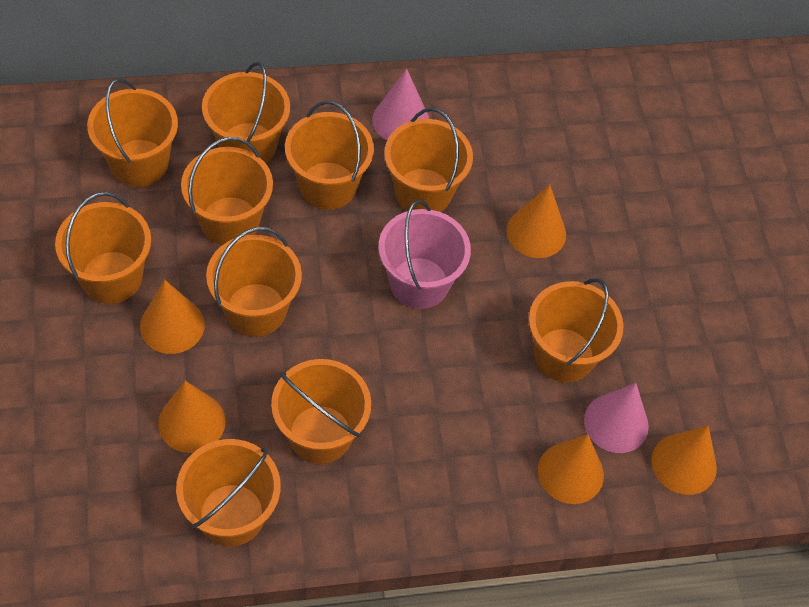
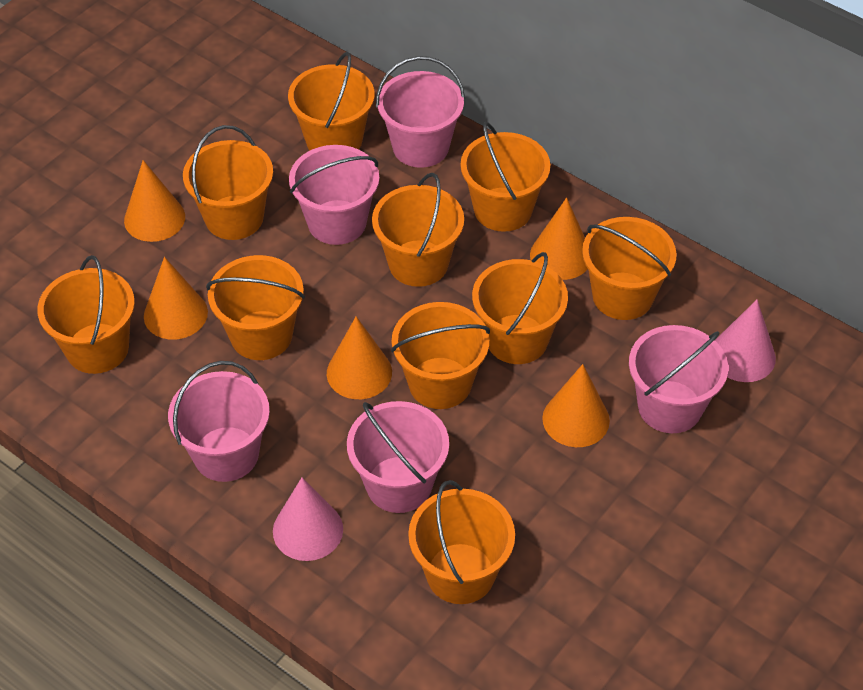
pink bucket: [378,200,471,309] = 1 -> [168,361,270,482] [289,145,379,245] [347,401,449,513] [376,56,465,168] [629,325,728,433] = 5

